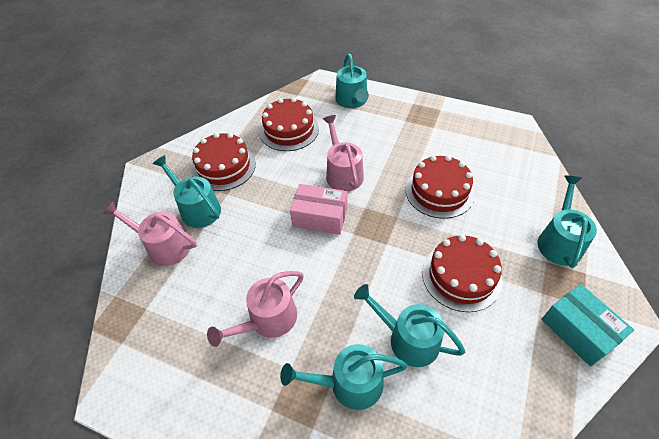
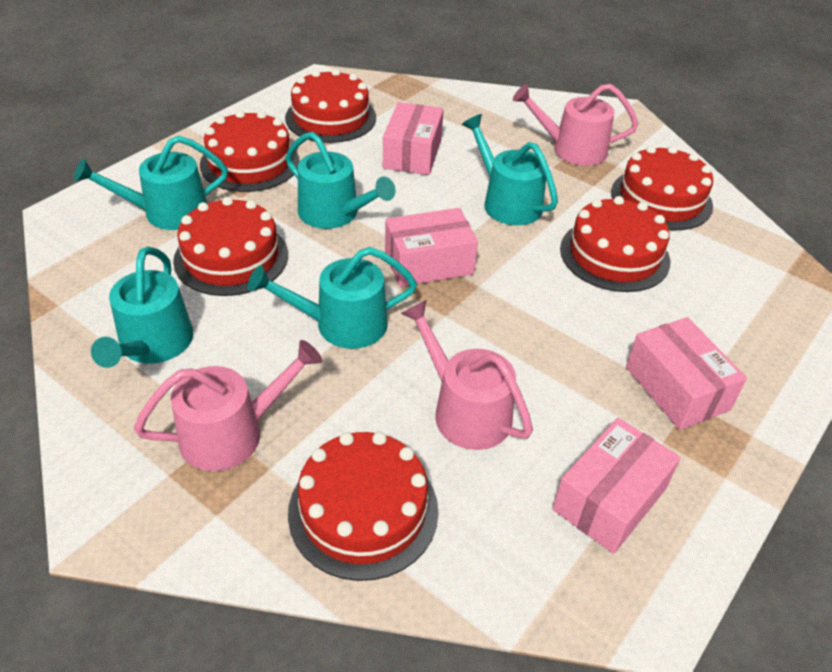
pink box: [290,184,347,235] = 1 -> [383,102,444,175] [385,208,478,287] [552,418,681,554] [626,317,747,430] = 4
red cake: [192,133,256,191] [260,97,319,151] [405,155,475,219] [422,234,502,312] = 4 -> [173,197,288,296] [200,110,300,192] [285,69,376,143] [288,432,439,581] [560,196,670,292] [611,146,713,230] = 6
turquoise box: [541,284,634,367] = 1 -> none = 0

